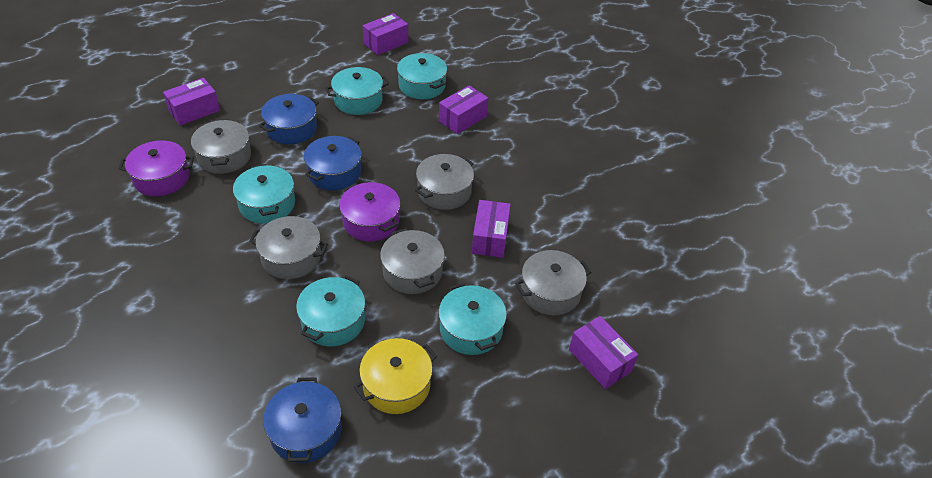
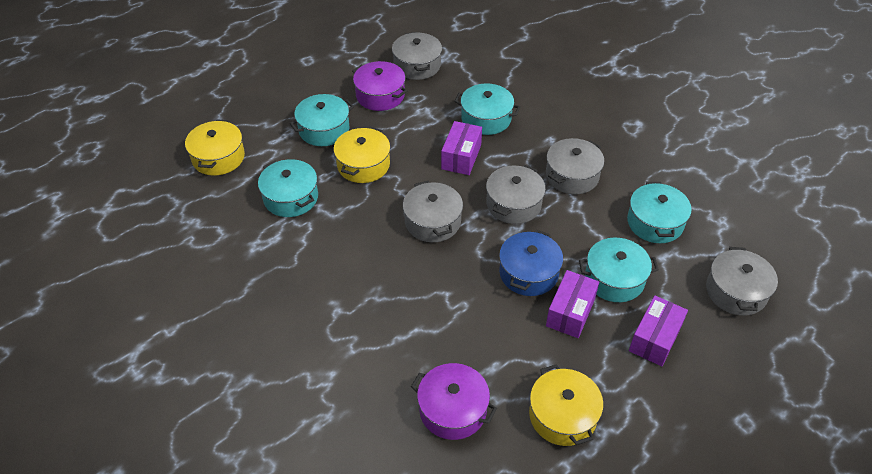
blue pot: [259,94,319,144] [263,377,342,463] [304,136,362,190] = 3 -> [499,230,563,296] = 1
purple box: [163,78,220,126] [363,13,408,55] [439,85,488,134] [472,200,511,258] [569,316,638,389] = 5 -> [441,121,482,175] [546,270,599,338] [629,296,688,366] = 3
yellow pot: [354,338,437,414] = 1 -> [185,120,245,175] [333,127,390,183] [529,364,604,446] = 3

